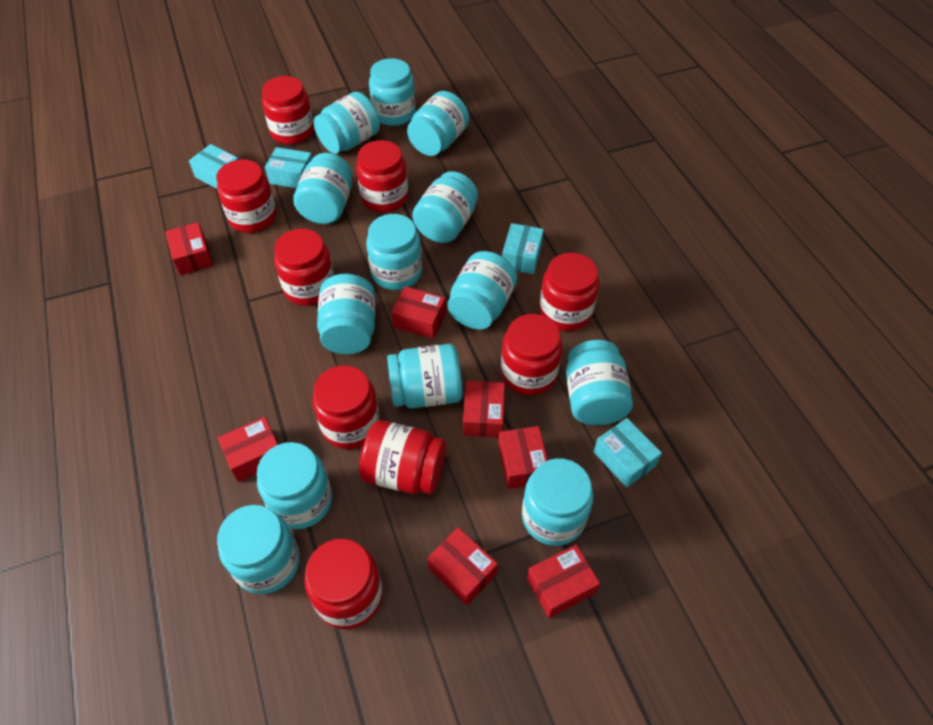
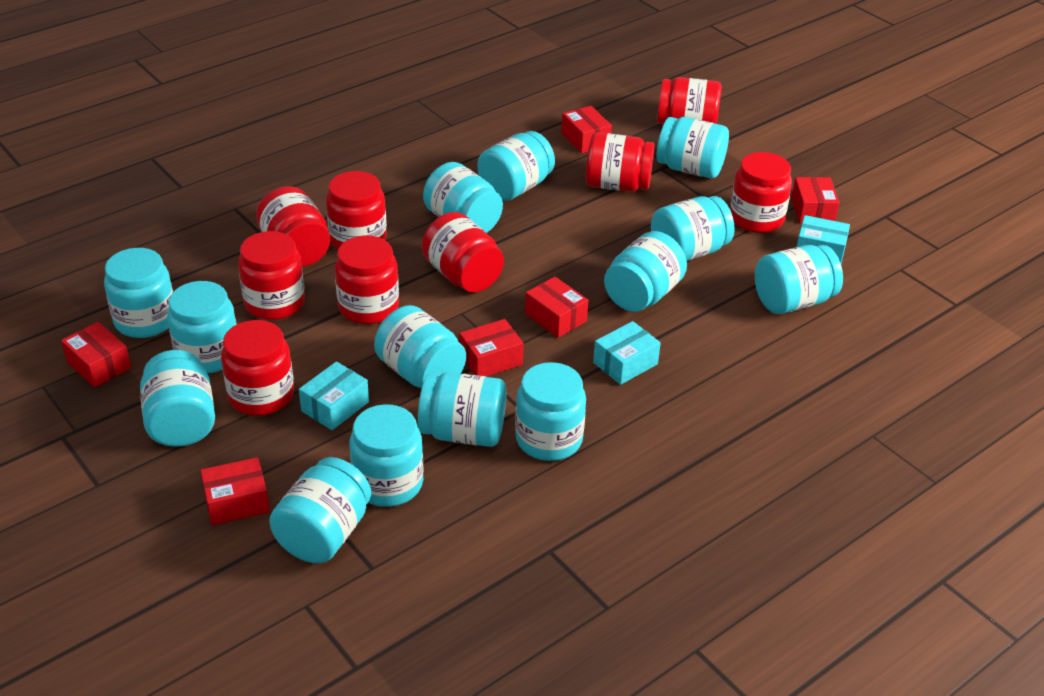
red box: [165,222,213,275] [218,417,278,482] [391,286,446,339] [427,527,498,605] [463,381,505,438] [498,426,548,489] [527,545,600,618] = 7 -> [61,322,131,388] [200,457,270,525] [459,319,524,376] [525,277,588,338] [561,106,612,153] [791,177,839,223] = 6
turquoise box: [189,144,239,189] [265,147,313,188] [502,223,544,274] [594,418,662,487] = 4 -> [299,361,369,430] [593,321,661,385] [797,215,850,263] = 3
turquoise jar: [217,505,300,594] [257,442,332,529] [293,153,352,224] [314,92,380,154] [317,274,375,354] [366,214,422,290] [369,58,416,126] [387,344,462,408] [407,91,469,156] [412,171,478,243] [448,251,517,330] [522,458,594,546] [566,340,633,425] = 13 -> [104,248,173,338] [140,350,215,447] [167,281,237,374] [269,457,372,563] [349,404,424,507] [374,305,466,388] [418,372,506,447] [423,162,503,233] [478,131,555,201] [515,362,586,461] [604,231,687,312] [651,196,734,261] [656,117,729,178] [755,245,843,314] = 14

